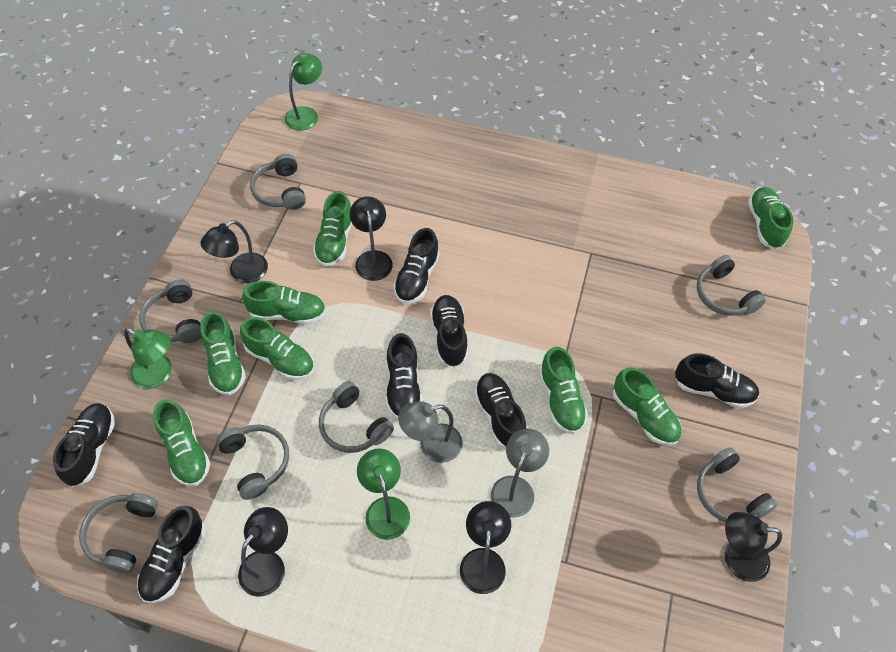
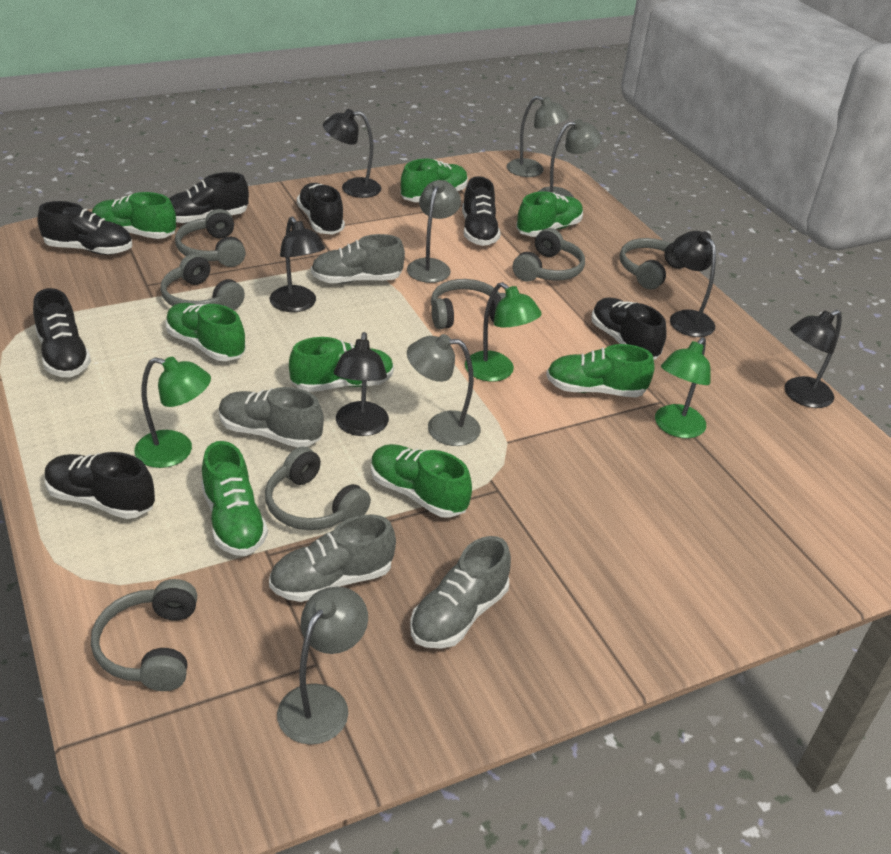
grey lamp: [398,401,463,463] [491,428,549,518] = 2 -> [277,587,368,745] [407,180,461,283] [407,334,481,446] [507,96,569,177] [537,119,602,198] = 5
grey shoe: none = 0 -> [219,387,324,447] [269,515,396,602] [311,234,405,284] [410,536,511,649] = 4

